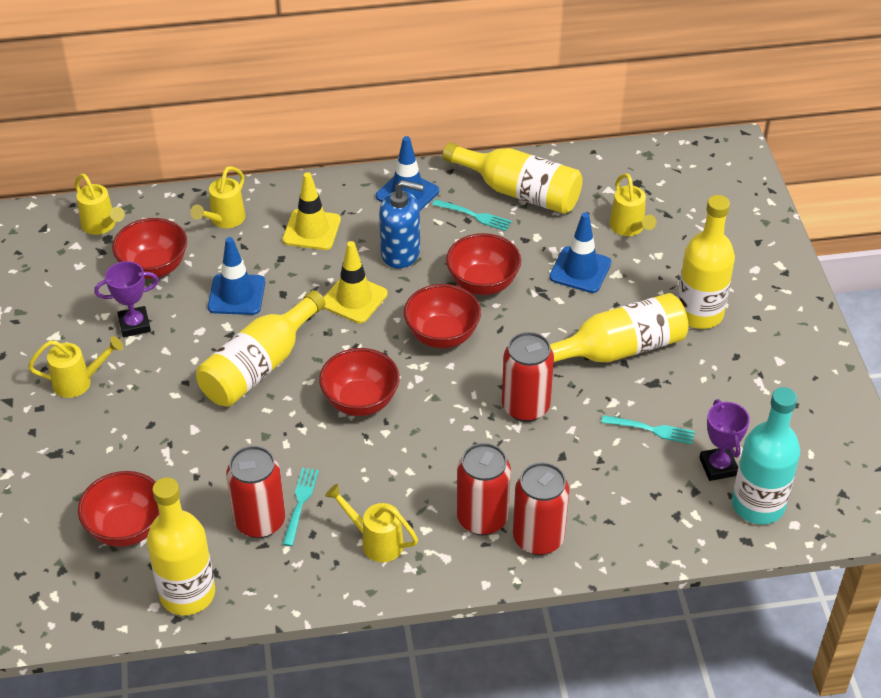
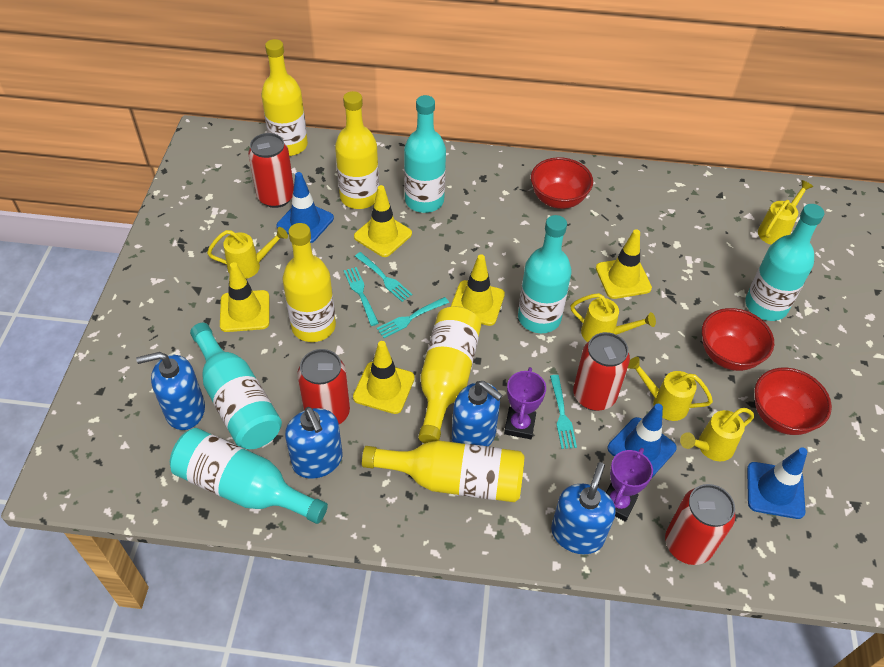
blue soap dispenser: [379,180,424,268] = 1 -> [136,352,205,430] [285,407,342,479] [452,381,503,446] [551,462,616,554] = 4
red bowl: [78,471,159,547] [112,218,187,279] [319,348,400,416] [404,284,481,348] [446,233,521,295] = 5 -> [531,157,593,209] [702,308,774,371] [754,367,832,435] = 3
turquoise bottle: [732,387,800,524] = 1 -> [170,428,328,524] [190,323,282,449] [404,95,446,213] [518,215,572,333] [745,204,824,321] = 5
turquoise fork: [283,468,319,546] [432,199,512,231] [601,415,695,444] = 3 -> [344,267,379,326] [355,252,412,302] [377,297,449,338] [550,375,577,449] = 4
yellow traffic cone: [283,172,341,250] [323,241,388,323] = 2 -> [220,262,269,332] [353,341,415,414] [354,185,412,257] [450,254,505,326] [596,229,652,299] = 5

